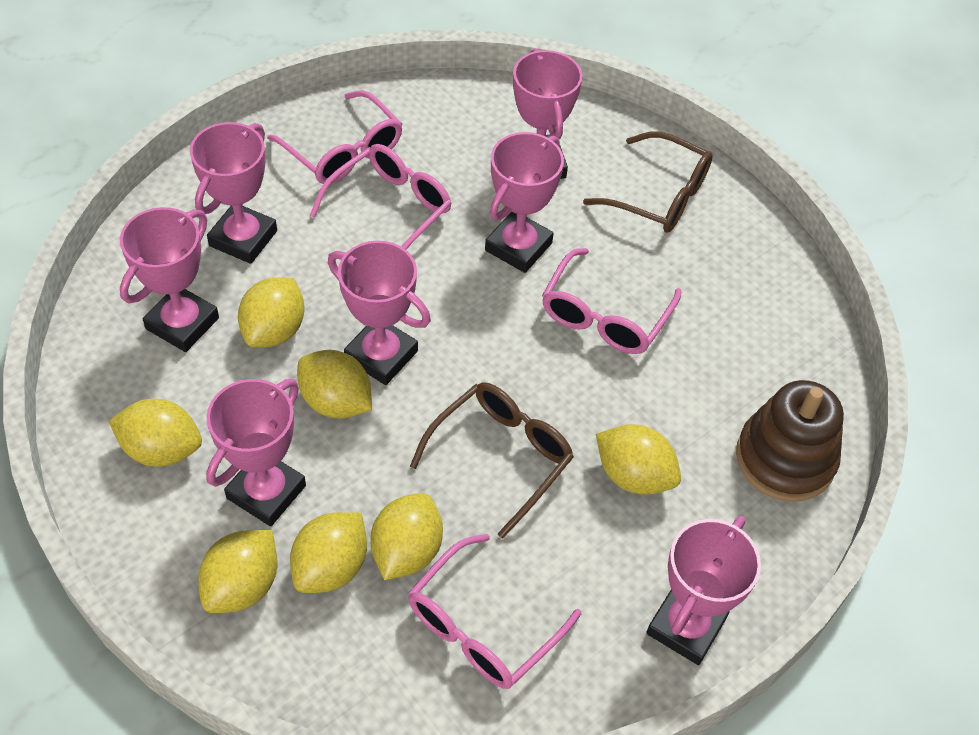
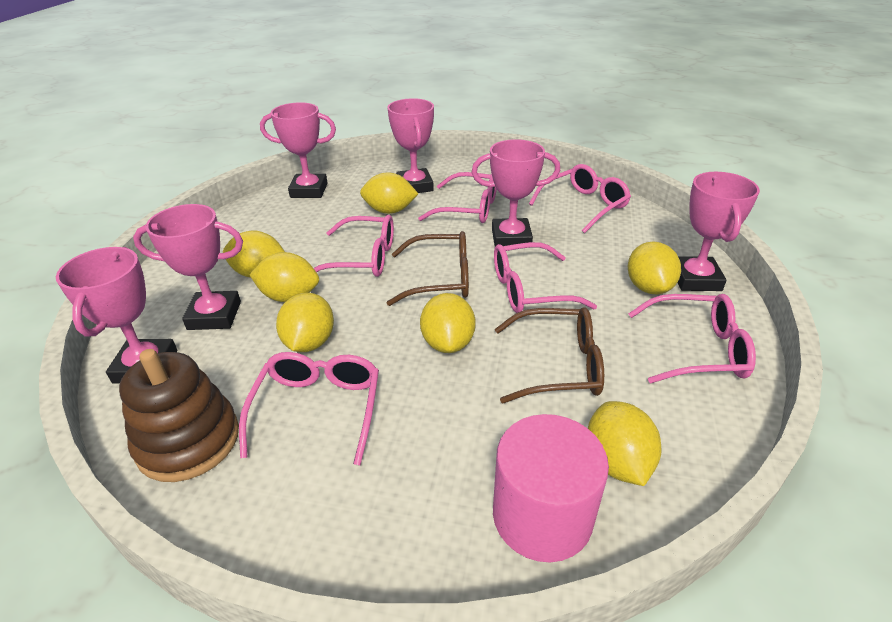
pink cylinder: none = 0 -> [493,414,609,562] = 1
pink glasses: [267,90,402,184] [310,144,452,250] [408,534,581,689] [542,248,681,354] = 4 -> [239,352,379,465] [314,215,394,277] [418,172,497,223] [494,242,597,313] [529,164,631,233] [628,294,756,383] = 6
pink trophy: [120,207,219,352] [190,122,277,264] [206,379,306,526] [328,241,431,385] [485,132,564,273] [513,48,583,179] [646,516,761,665] = 7 -> [56,247,177,383] [133,204,243,330] [260,102,336,198] [387,98,434,193] [472,139,560,248] [677,172,760,291] = 6

